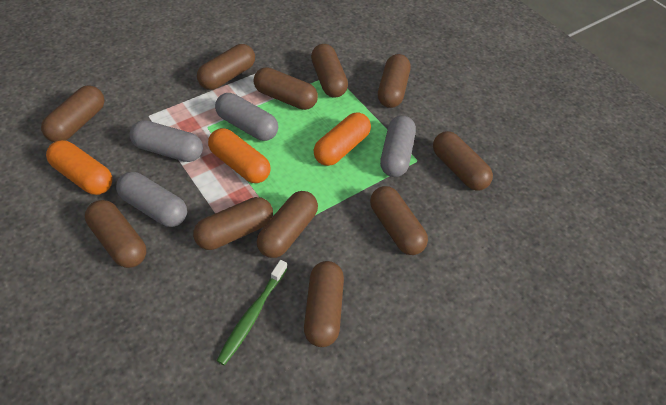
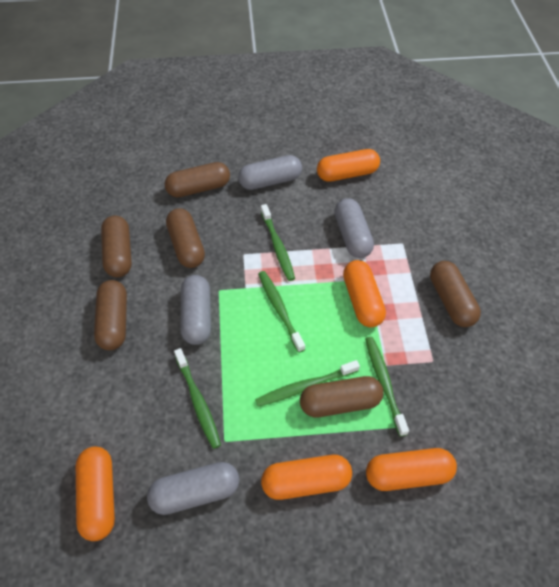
brown capsule: [41,85,104,142] [85,200,146,268] [193,197,273,250] [197,44,255,90] [254,67,318,110] [257,191,318,258] [304,261,344,347] [311,44,348,97] [370,186,428,255] [378,54,410,108] [433,131,493,191] = 11 -> [94,280,127,350] [101,215,132,277] [165,162,230,197] [166,208,205,268] [300,376,384,417] [430,261,481,327] = 6
green toothbrush: [217,260,287,365] = 1 -> [174,348,221,449] [255,360,360,407] [258,271,305,353] [261,204,295,281] [365,337,409,437] = 5
orange capsule: [46,140,112,195] [208,128,270,183] [314,112,371,166] = 3 -> [76,446,115,541] [261,455,352,500] [317,149,380,182] [343,260,386,327] [366,448,457,491] = 5

